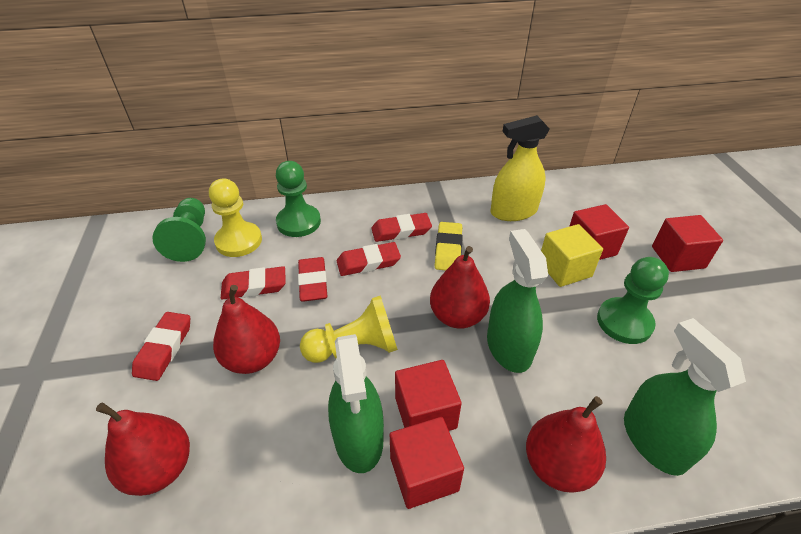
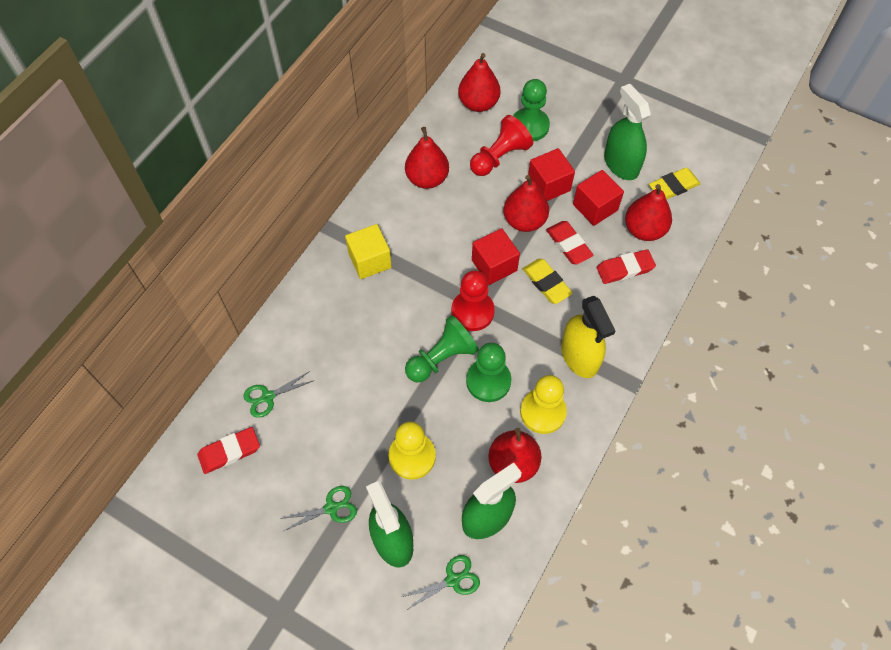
green scissors: none = 0 -> [244,371,315,418] [280,486,357,531] [402,555,480,610] = 3
red cube: [390,417,464,509] [395,360,462,431] [569,204,629,260] [652,215,723,272] = 4 -> [472,228,520,285] [528,148,575,201] [573,170,624,226] = 3
red eraser: [132,312,190,381] [221,266,286,300] [298,257,328,302] [337,242,401,276] [371,213,432,242] = 5 -> [197,427,260,474] [546,221,594,265] [597,249,656,284] = 3
red pawn: none = 0 -> [451,271,495,331] [470,115,533,176] = 2
red pear: [96,402,190,496] [213,285,280,374] [430,246,490,329] [526,396,606,493] = 4 -> [405,127,449,189] [458,53,500,112] [488,428,542,483] [503,175,549,232] [625,184,672,241] = 5
yellow eraser: [435,222,463,270] = 1 -> [523,259,573,304] [649,168,701,200] = 2

